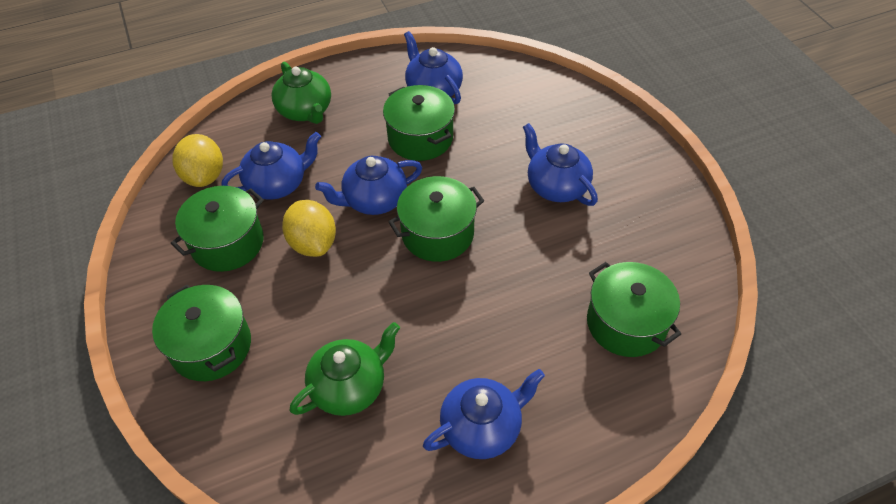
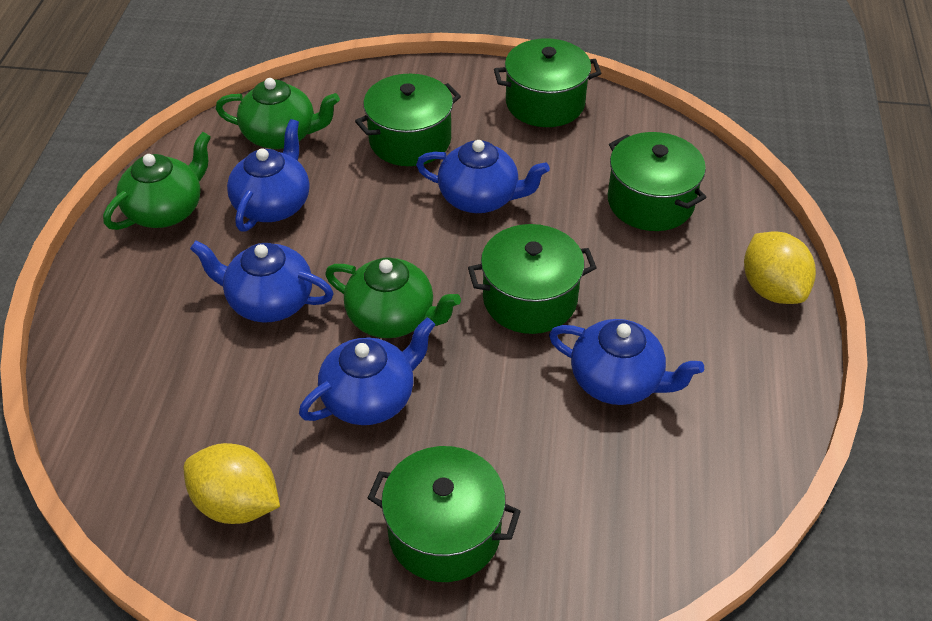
green teapot: [272,62,331,124] [290,322,400,416] = 2 -> [103,132,211,230] [216,78,340,149] [325,257,461,338] = 3

